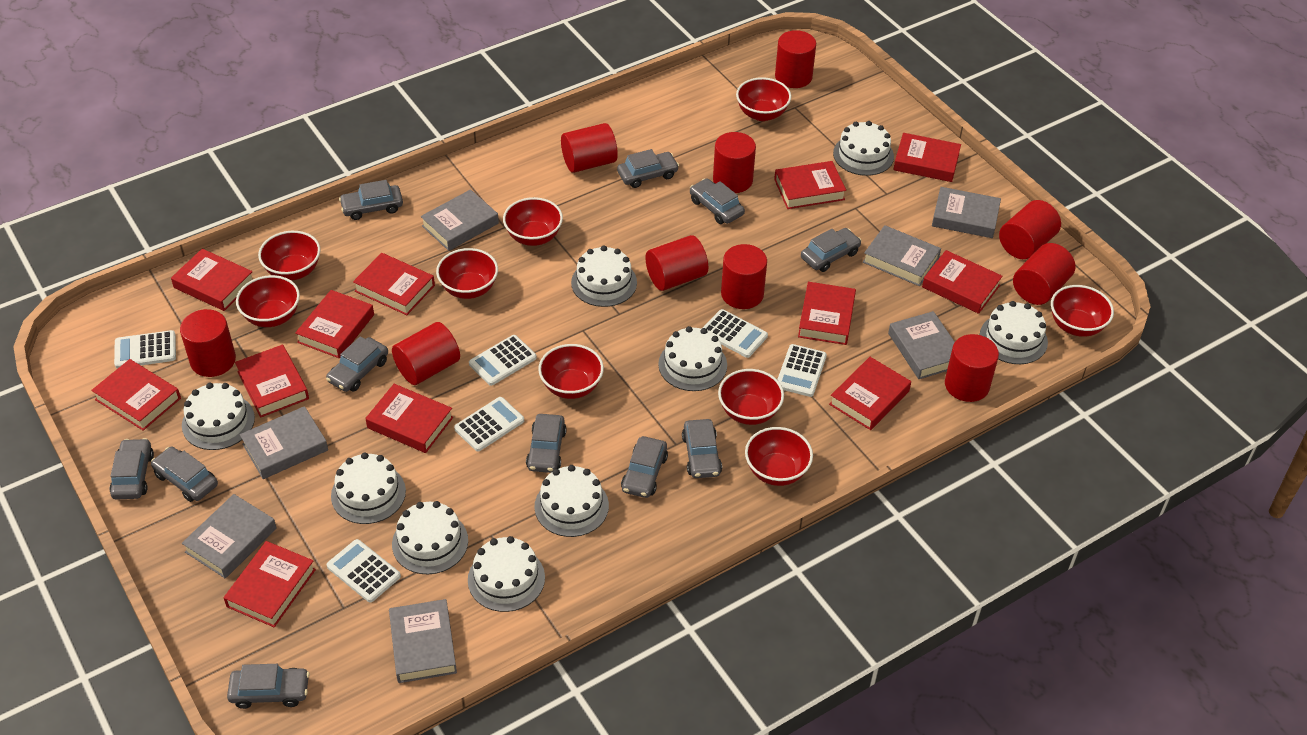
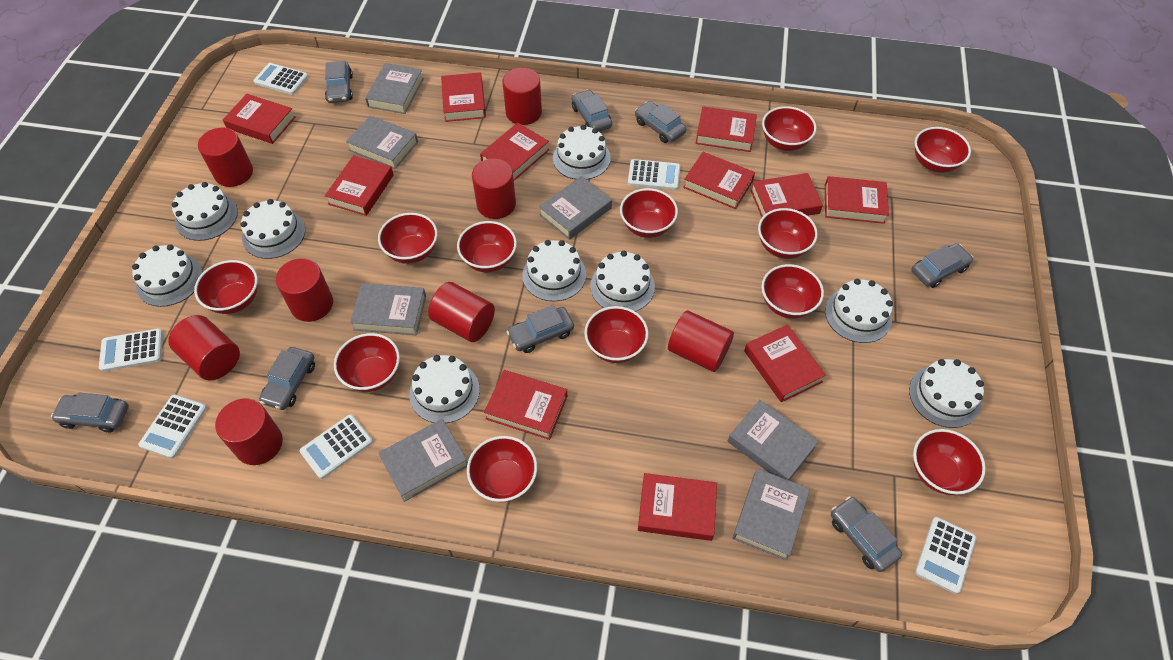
grey car: [109,438,154,499] [151,447,218,502] [227,664,310,709] [326,336,388,392] [339,180,403,220] [526,414,567,473] [617,149,679,188] [621,436,668,498] [682,419,722,478] [690,178,745,224] [801,228,861,272] = 11 -> [51,393,129,433] [259,347,315,410] [325,61,353,103] [507,305,574,353] [572,90,612,132] [635,101,686,143] [831,496,902,572] [911,243,973,288] = 8
red book: [91,359,181,431] [171,249,253,311] [224,541,316,627] [235,345,309,418] [295,290,374,358] [353,253,435,315] [365,384,453,453] [774,161,846,209] [798,282,856,345] [829,357,911,430] [893,133,961,182] [922,250,1003,314] = 12 -> [223,94,296,144] [325,156,394,216] [441,72,486,122] [480,123,549,181] [484,370,567,440] [638,473,717,541] [683,152,755,209] [696,107,757,152] [744,324,826,402] [751,173,823,217] [825,176,889,224] = 11
red bowl: [236,275,300,327] [258,231,320,281] [436,248,498,299] [503,197,563,246] [538,344,604,399] [718,369,784,425] [736,77,791,121] [745,427,813,486] [1051,285,1114,337] = 9 -> [194,260,258,314] [334,333,400,392] [378,213,437,264] [457,221,517,272] [467,436,537,502] [584,306,649,363] [620,188,678,238] [758,208,818,259] [761,264,824,319] [762,106,816,151] [913,429,986,495] [915,127,971,173] = 12
red cylinder: [180,309,236,377] [392,322,460,385] [561,123,618,173] [645,235,708,291] [713,132,756,193] [721,244,767,309] [775,30,816,88] [945,334,999,402] [999,200,1061,259] [1013,243,1075,305] = 10 -> [168,315,240,380] [198,127,253,187] [215,398,283,465] [276,258,333,322] [428,282,495,342] [472,159,516,219] [502,68,542,125] [668,311,734,372] = 8

